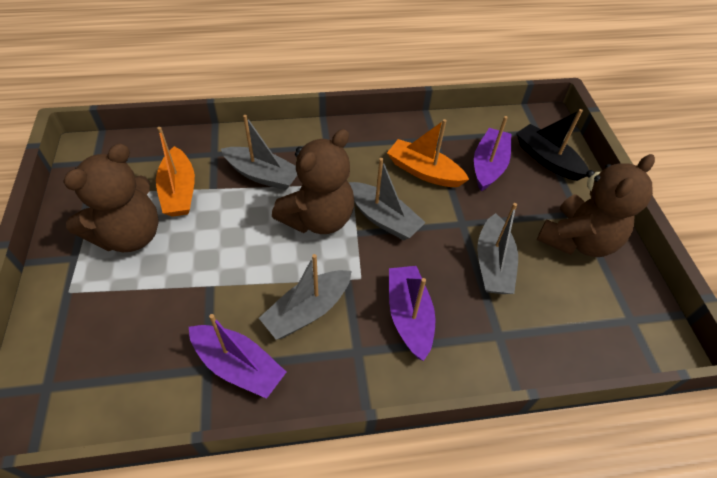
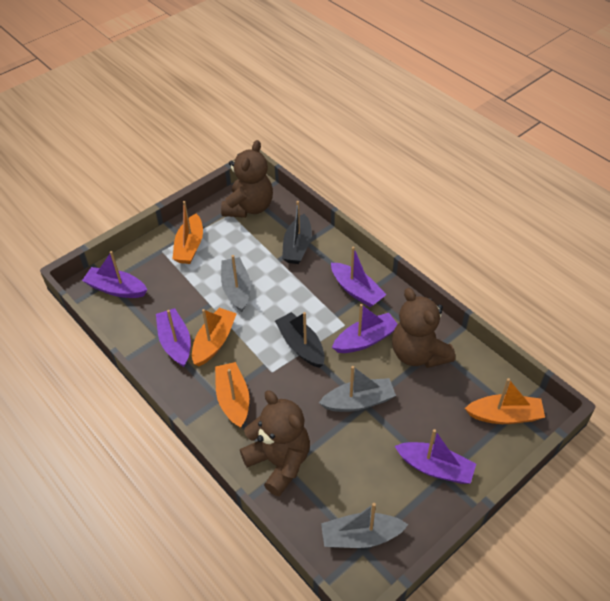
black boat: [516,109,589,181] = 1 -> [275,312,325,368] [282,201,312,264] = 2
grey boat: [221,115,297,191] [259,254,351,340] [348,158,426,240] [477,203,518,294] = 4 -> [221,255,251,312] [319,366,396,412] [321,503,409,548] = 3
orange boat: [156,127,195,217] [387,119,469,187] = 2 -> [173,201,203,264] [192,308,237,366] [215,362,249,428] [465,378,545,424] = 4
purple boat: [189,314,286,399] [389,266,435,361] [474,116,511,191] = 3 -> [82,251,147,298] [156,308,191,367] [331,246,387,307] [332,304,398,353] [395,429,476,484] = 5

